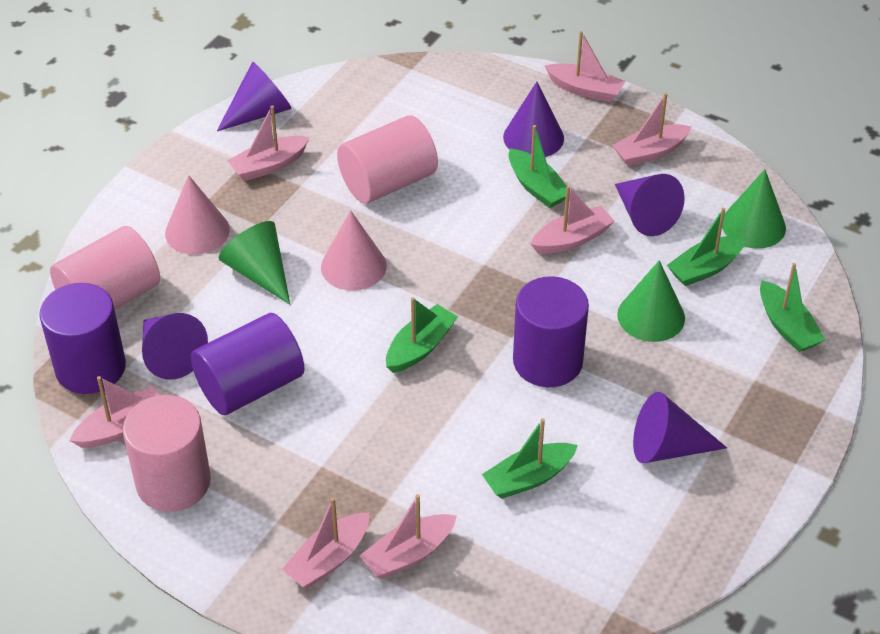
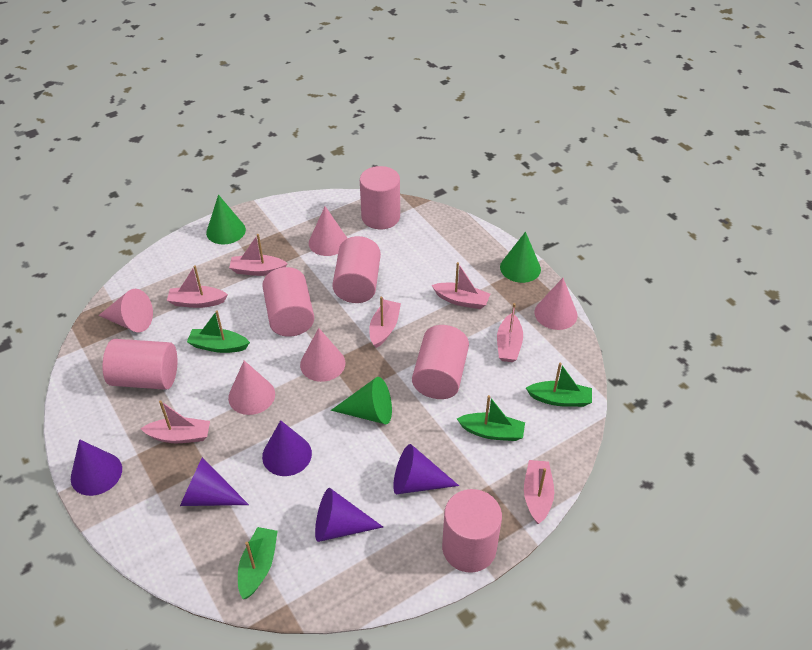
green boat: [386,297,458,373] [482,418,578,499] [509,125,570,208] [667,208,746,286] [760,263,825,352] = 5 -> [187,310,250,353] [238,527,278,599] [457,395,525,441] [526,363,592,407] = 4
pink cone: [165,175,230,255] [321,210,387,291] = 2 -> [98,289,153,332] [228,361,275,415] [300,328,345,382] [309,206,347,256] [534,278,578,330] = 5
pink cylinder: [50,226,160,310] [123,395,211,512] [337,115,438,203] = 3 -> [103,339,178,390] [262,267,314,337] [332,236,381,303] [360,166,400,229] [412,325,469,399] [442,489,502,573] = 6
purple cylinder: [39,283,126,394] [191,313,305,415] [513,276,589,387] = 3 -> none = 0

